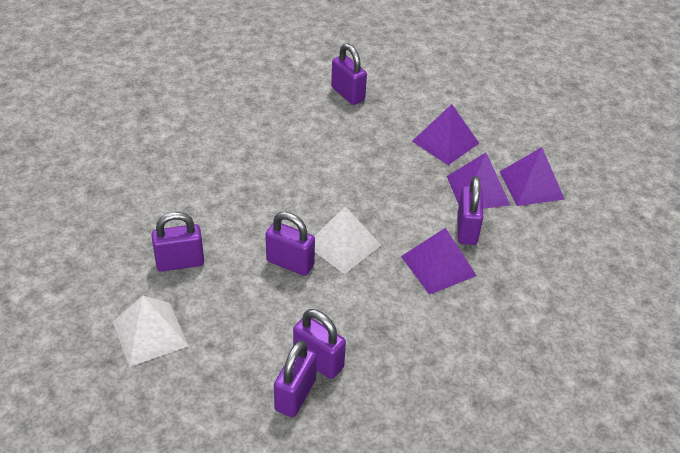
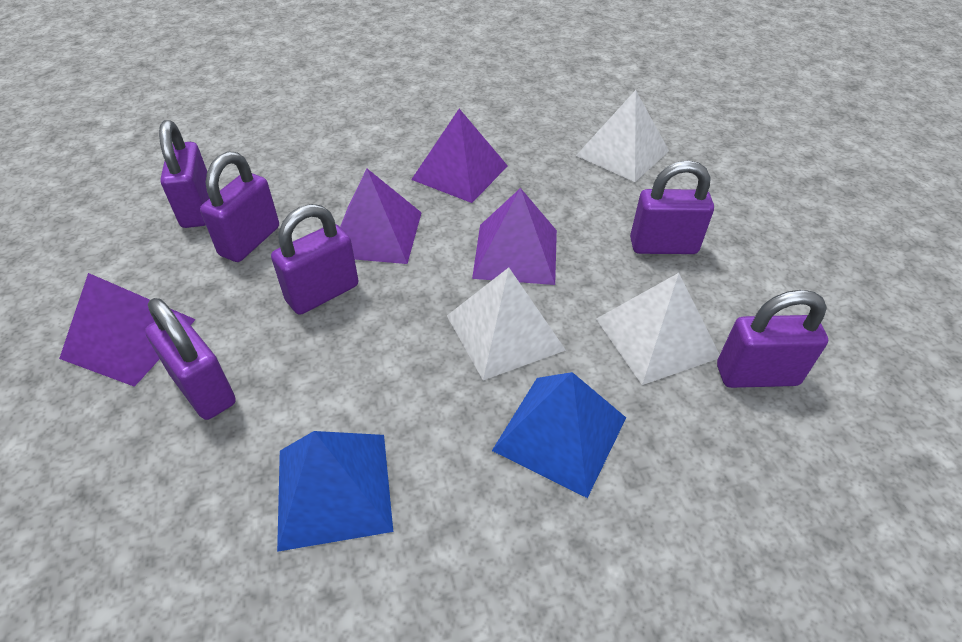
blue pyramid: none = 0 -> [277,431,393,552] [492,372,626,498] = 2
white pyramid: [113,296,188,367] [314,206,381,274] = 2 -> [447,267,566,380] [576,90,669,182] [596,273,720,385] = 3

